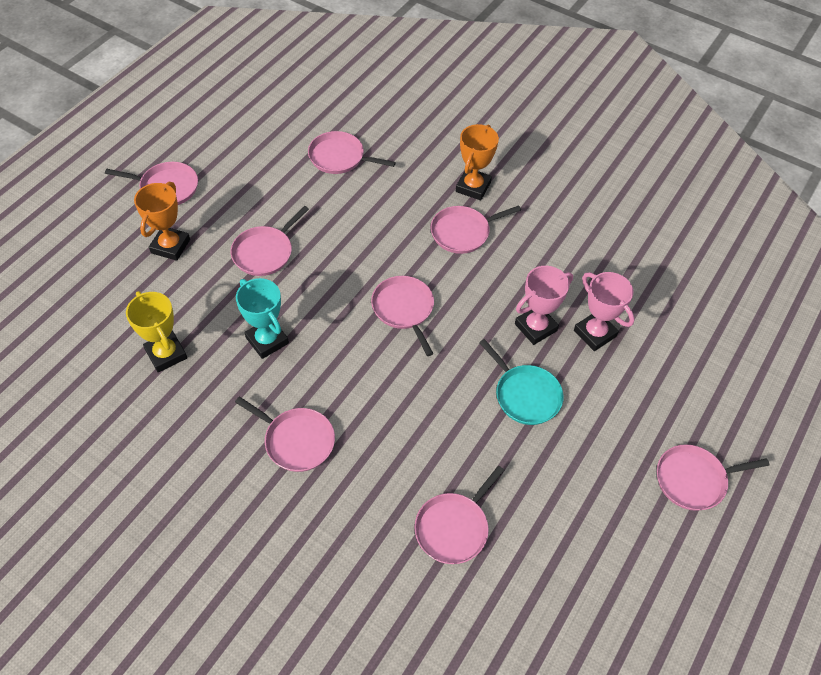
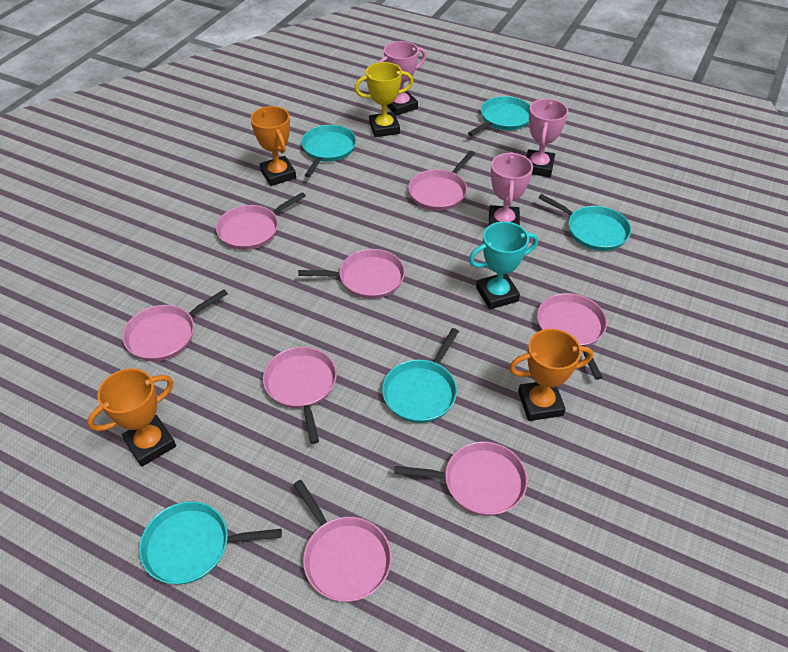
orange trophy: [134,182,190,261] [456,124,499,200] = 2 -> [87,368,176,467] [251,106,296,186] [509,329,593,421] = 3
pink trophy: [515,266,573,345] [574,272,635,351] = 2 -> [378,41,426,116] [489,152,533,225] [526,99,568,177] = 3
turquoise pan: [479,339,564,425] = 1 -> [139,501,282,584] [301,125,356,177] [382,328,459,423] [468,96,530,136] [538,194,631,251] = 5

